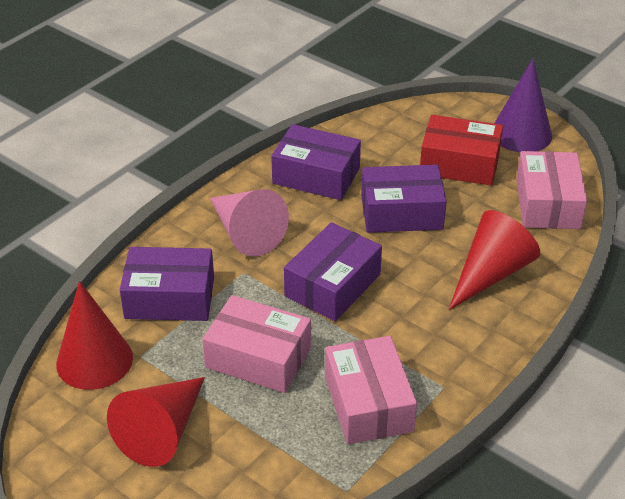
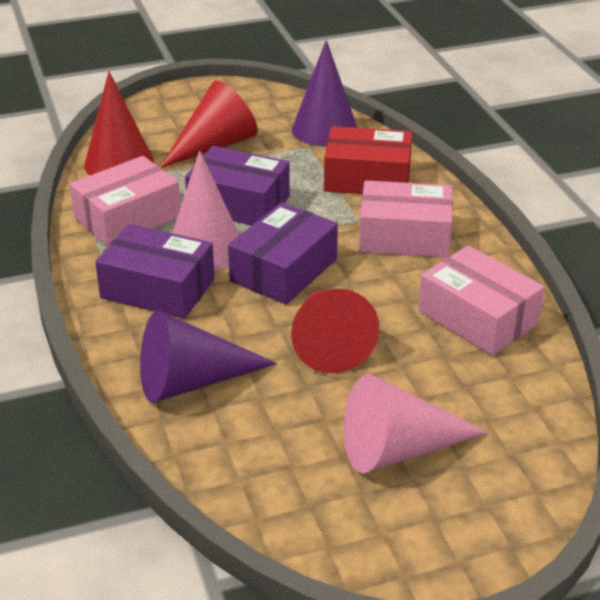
pink cone: [210,189,289,256] = 1 -> [172,151,240,271] [344,374,488,474] = 2
purple box: [120,247,214,321] [271,124,361,200] [284,222,382,321] [361,165,447,233] = 4 -> [95,224,215,319] [185,146,290,225] [228,202,338,304] = 3
purple cone: [494,59,552,152] = 1 -> [140,311,277,403] [292,40,357,146] = 2

